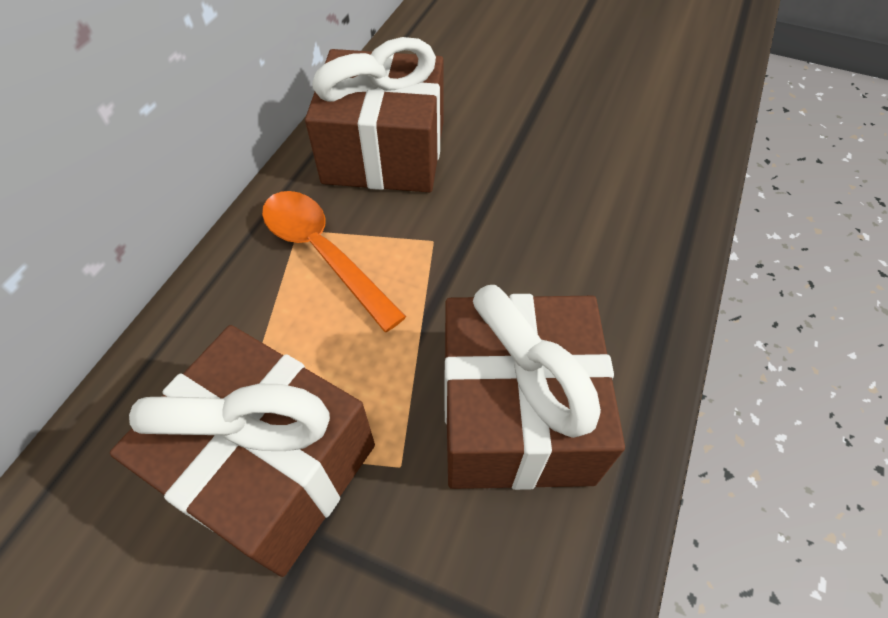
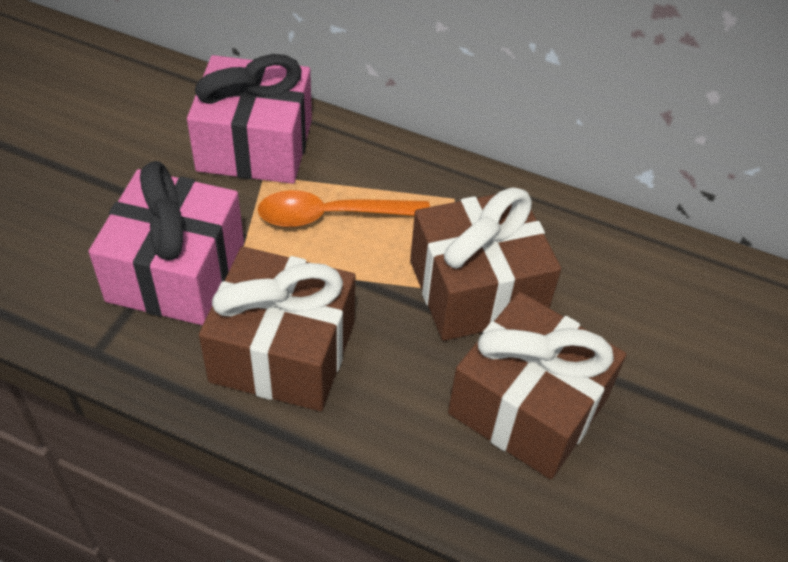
pink gift: none = 0 -> [89,161,244,325] [187,54,312,184] = 2

